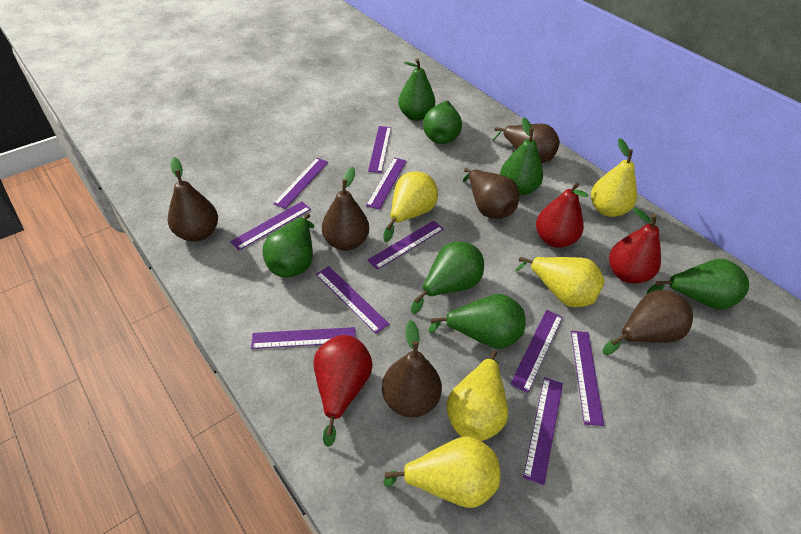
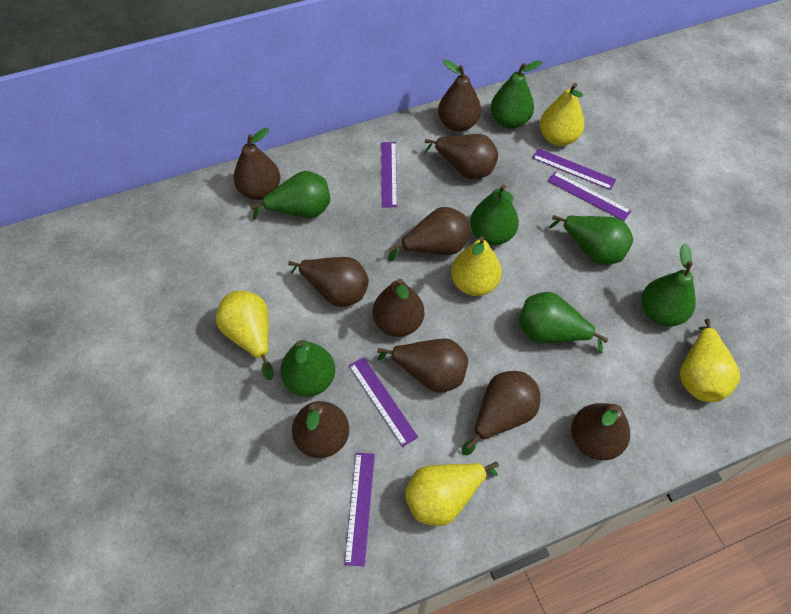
brown pear: [168,157,218,242] [322,167,369,251] [382,320,442,417] [463,168,519,219] [493,124,560,163] [603,290,693,355] = 6 -> [234,128,280,200] [288,257,369,307] [292,401,349,458] [373,278,424,337] [377,339,468,393] [388,207,470,262] [424,134,498,180] [438,60,481,132] [462,371,540,456] [571,403,630,460] = 10
purple ruler: [230,202,311,250] [251,327,356,349] [273,158,328,209] [316,266,389,334] [366,158,406,210] [367,221,444,270] [368,126,391,173] [510,310,562,393] [523,377,563,485] [571,331,604,426] = 10 -> [344,453,375,567] [349,357,418,447] [381,142,397,207] [532,148,616,190] [548,172,631,221] = 5
red pear: [314,335,373,447] [536,182,588,248] [609,207,661,284] = 3 -> none = 0

